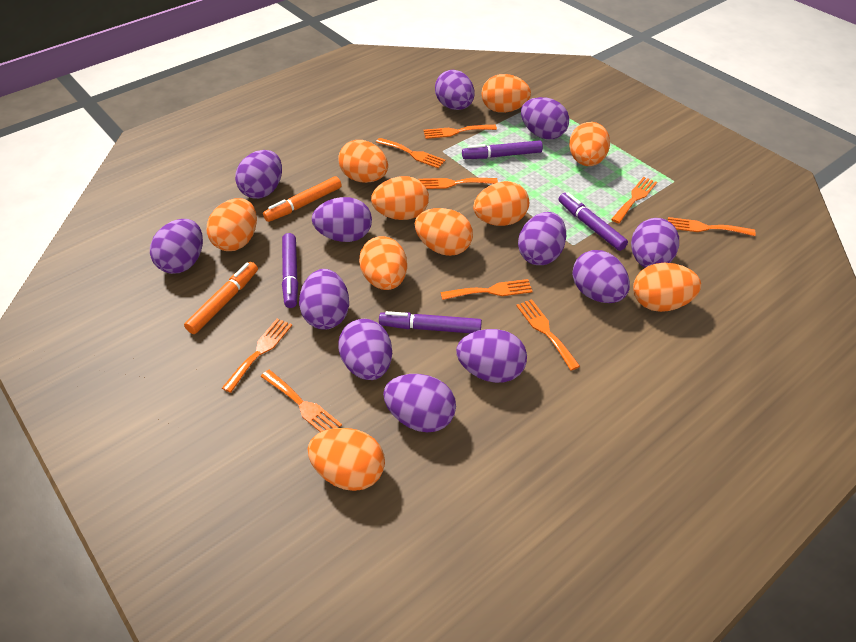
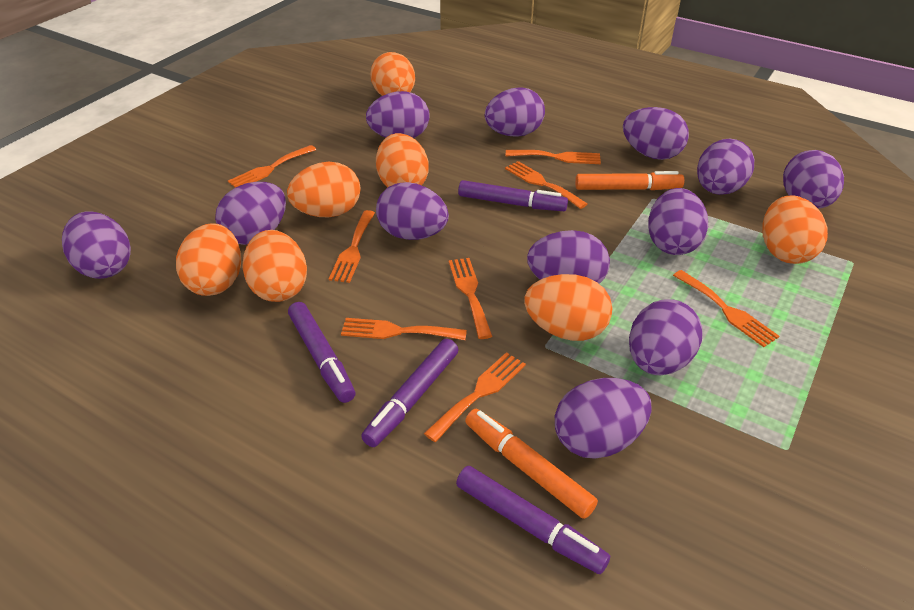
orange egg: [207,198,257,251] [308,428,385,491] [338,140,388,183] [359,236,407,290] [371,176,429,220] [415,208,473,256] [473,181,529,226] [482,74,531,113] [569,122,610,166] [633,263,701,312] = 10 -> [176,223,241,296] [242,230,307,302] [287,162,360,217] [370,52,415,96] [376,133,429,188] [524,274,612,341] [763,195,828,264] = 7
orange fork: [222,318,292,393] [261,370,342,432] [376,138,446,168] [419,178,498,189] [423,125,497,139] [441,279,533,300] [516,299,580,370] [611,177,657,223] [668,217,756,236] = 9 -> [228,145,317,187] [329,210,375,283] [341,318,467,340] [424,352,526,442] [449,258,492,339] [505,161,587,209] [506,150,601,164] [673,270,779,347] = 8

